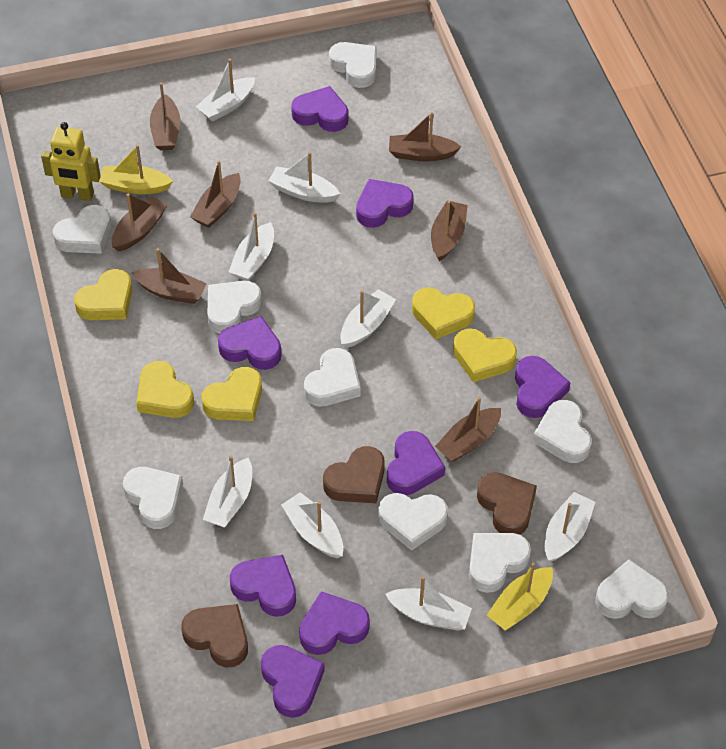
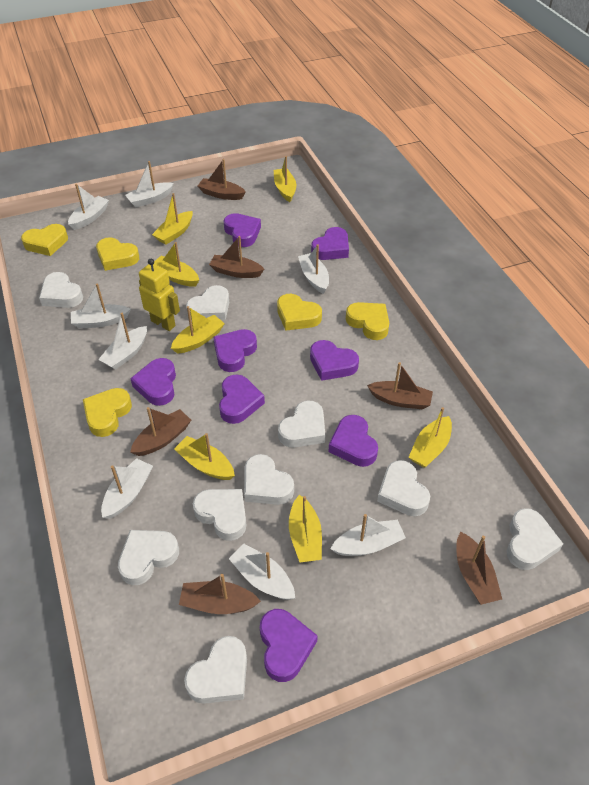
brown boat: [112,194,167,252] [131,248,207,304] [150,83,180,150] [190,160,241,228] [389,112,461,162] [431,200,468,261] [435,397,501,462] = 7 -> [130,407,191,456] [179,574,261,614] [198,159,246,200] [209,236,264,278] [367,362,433,409] [456,532,502,605] = 6
brown heart: [181,604,248,667] [323,446,385,503] [477,472,537,535] = 3 -> none = 0
yellow boat: [99,145,173,194] [487,562,553,631] = 2 -> [152,193,193,244] [154,242,199,287] [171,306,225,354] [174,433,235,480] [274,156,296,202] [289,495,322,562] [409,407,452,468] = 7

